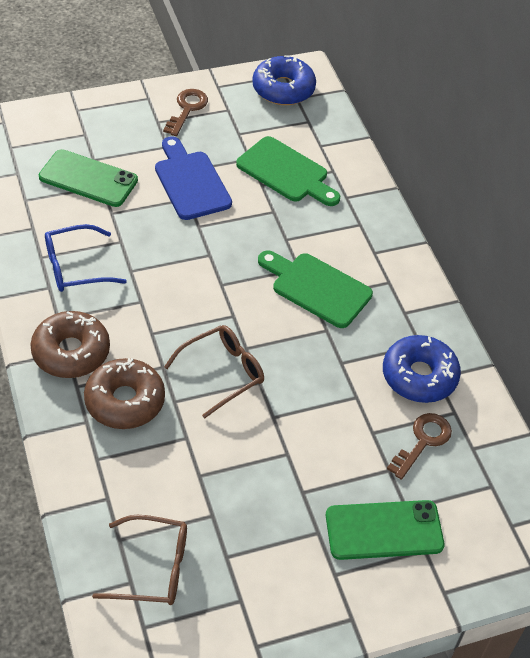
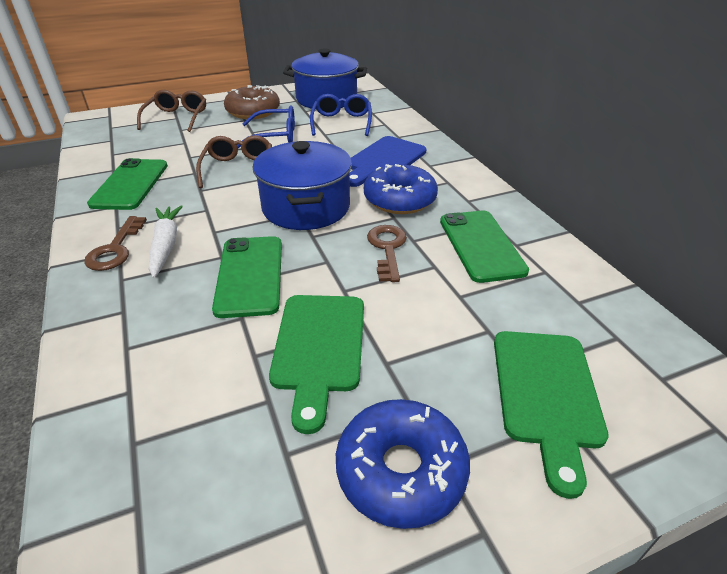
blue glasses: [45,224,127,292] = 1 -> [237,106,295,148] [310,94,372,136] = 2
blue pot: none = 0 -> [253,141,352,230] [283,49,367,109] = 2
brown donut: [31,311,110,378] [84,358,165,429] = 2 -> [224,85,280,119] = 1
green phone: [39,149,138,207] [326,500,445,560] = 2 -> [87,158,168,210] [212,236,282,318] [440,210,529,283] = 3
white carrot: none = 0 -> [149,205,183,278] = 1

